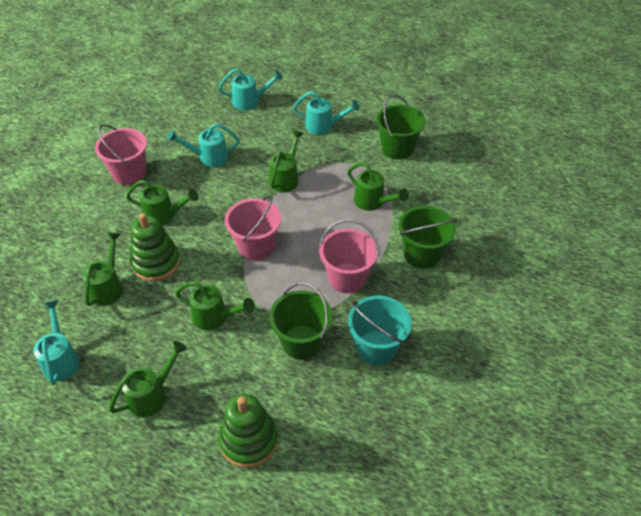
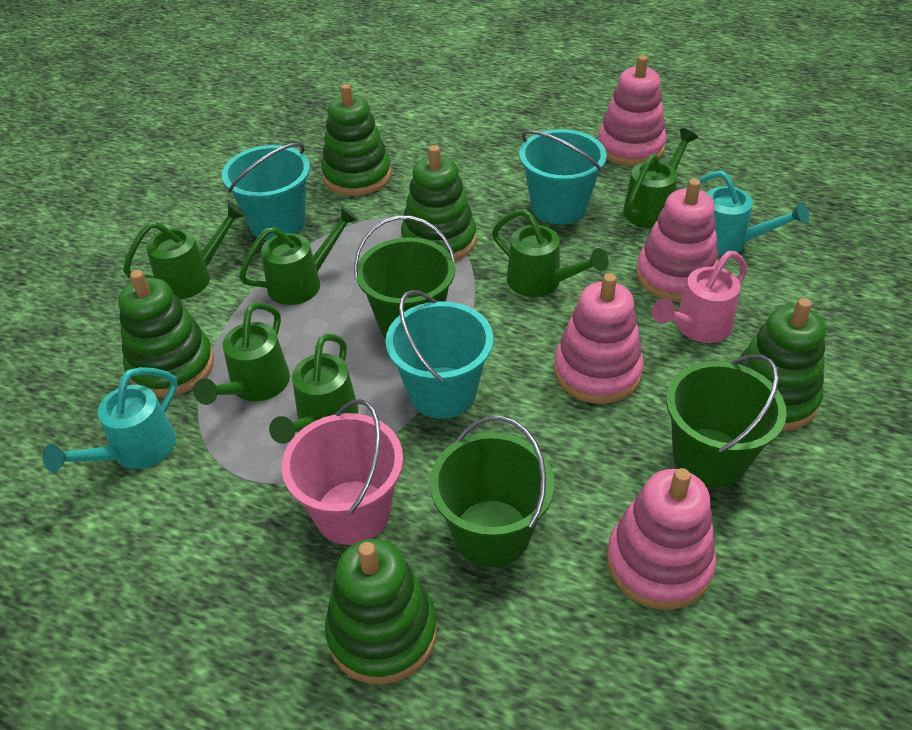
green stacking toy: [130,213,180,281] [218,394,278,468] = 2 -> [118,270,214,398] [321,84,391,196] [325,539,437,684] [401,145,476,261] [738,298,826,431] = 5
pink bucket: [95,124,147,185] [225,195,281,261] [319,219,379,293] = 3 -> [281,399,403,545] = 1
pink stacking toy: none = 0 -> [554,273,644,404] [598,55,667,166] [607,468,716,610] [636,179,718,302] = 4
pink watering can: none = 0 -> [652,251,747,343] = 1
turquoise bucket: [348,296,412,365] = 1 -> [222,142,310,240] [386,290,493,419] [519,129,607,225] = 3
turquoise watering can: [33,300,80,385] [167,123,240,167] [218,69,283,110] [293,91,360,135] = 4 -> [43,367,178,472] [686,171,809,256] = 2

